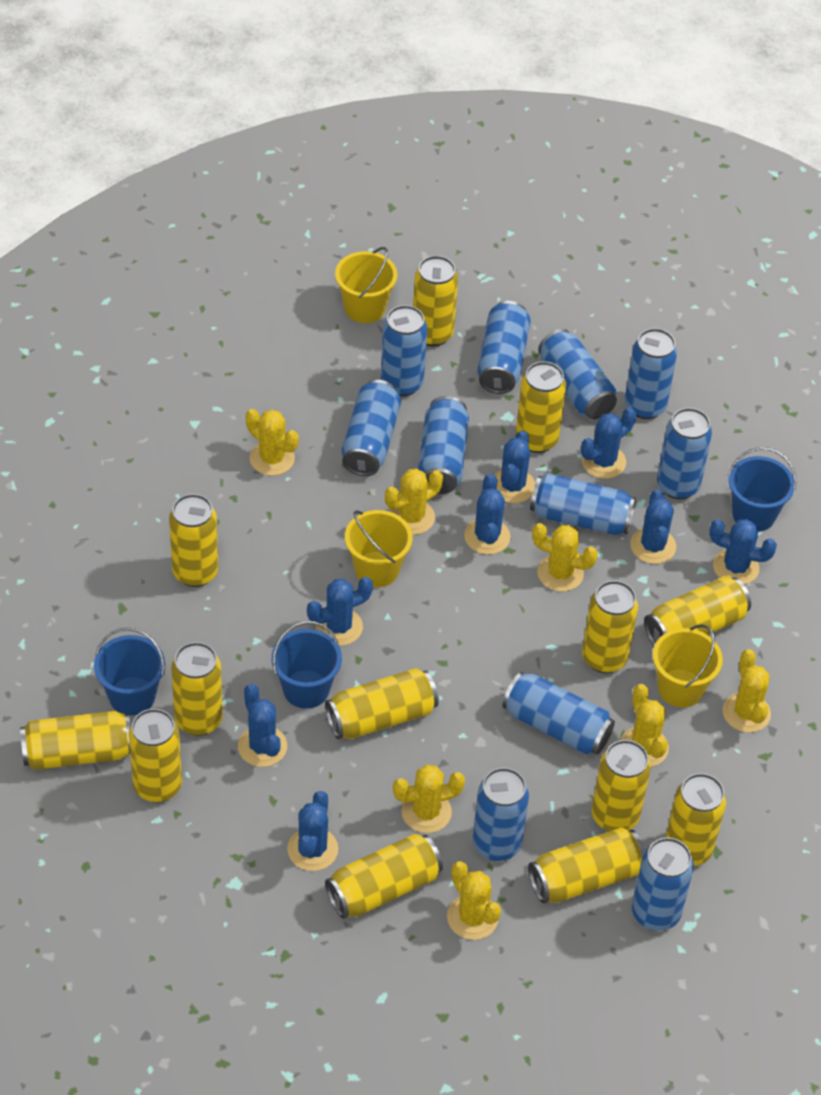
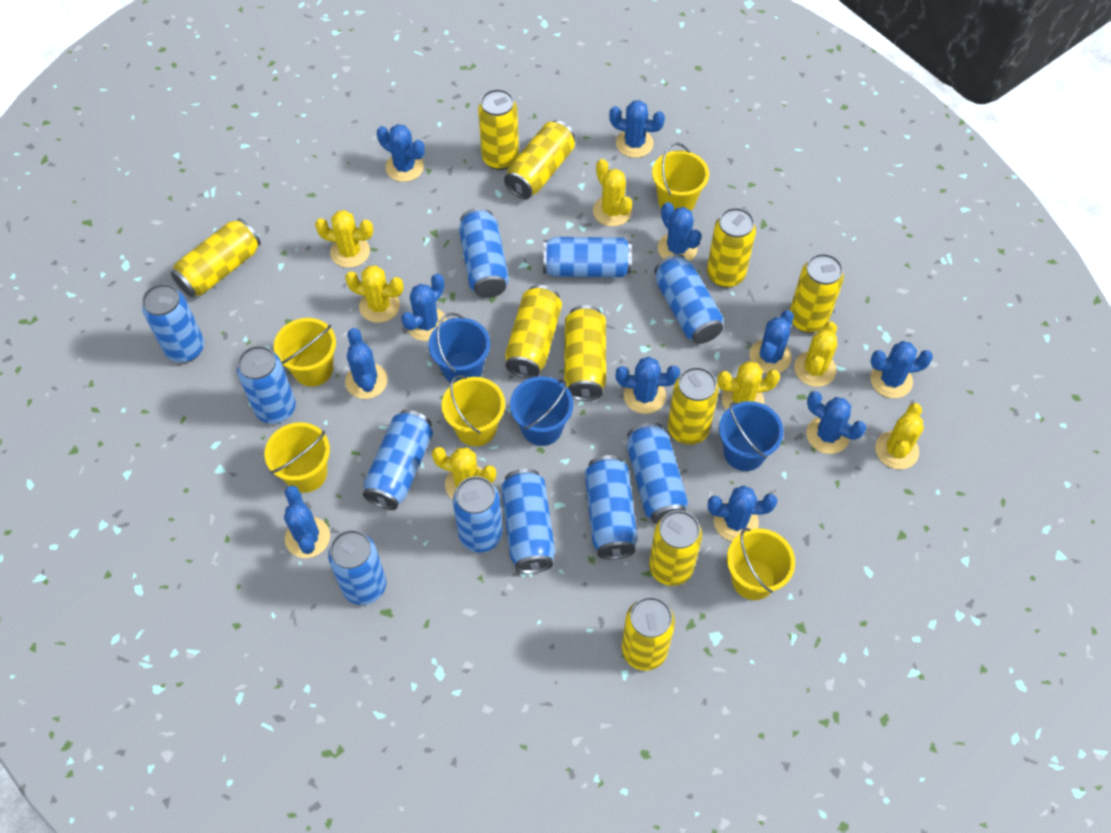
blue cactus: [238,684,287,767] [287,791,338,871] [307,577,373,646] [464,474,511,555] [494,430,535,503] [581,408,636,479] [630,489,676,564] [709,519,777,585] = 8 -> [284,485,330,558] [345,328,388,399] [377,124,425,182] [401,273,447,341] [609,100,665,158] [616,357,680,414] [658,202,702,261] [708,485,777,541] [750,310,794,374] [806,391,867,454] [870,341,933,398] = 11
yellow bucket: [335,247,397,323] [345,510,412,587] [653,624,723,707] = 3 -> [264,422,330,493] [274,318,336,387] [442,375,505,446] [652,143,709,211] [727,528,795,600] = 5
yellow can: [20,711,130,770] [128,709,182,803] [169,494,218,587] [171,642,223,736] [325,668,439,739] [325,834,443,919] [413,256,458,347] [516,361,566,453] [528,827,645,903] [582,580,638,673] [592,740,651,832] [644,576,751,646] [665,773,726,866] = 13 -> [171,218,261,297] [478,89,519,170] [504,120,575,199] [505,285,562,379] [564,305,606,401] [621,597,675,671] [649,510,702,586] [668,367,719,445] [707,207,756,288] [790,253,844,333] = 10

